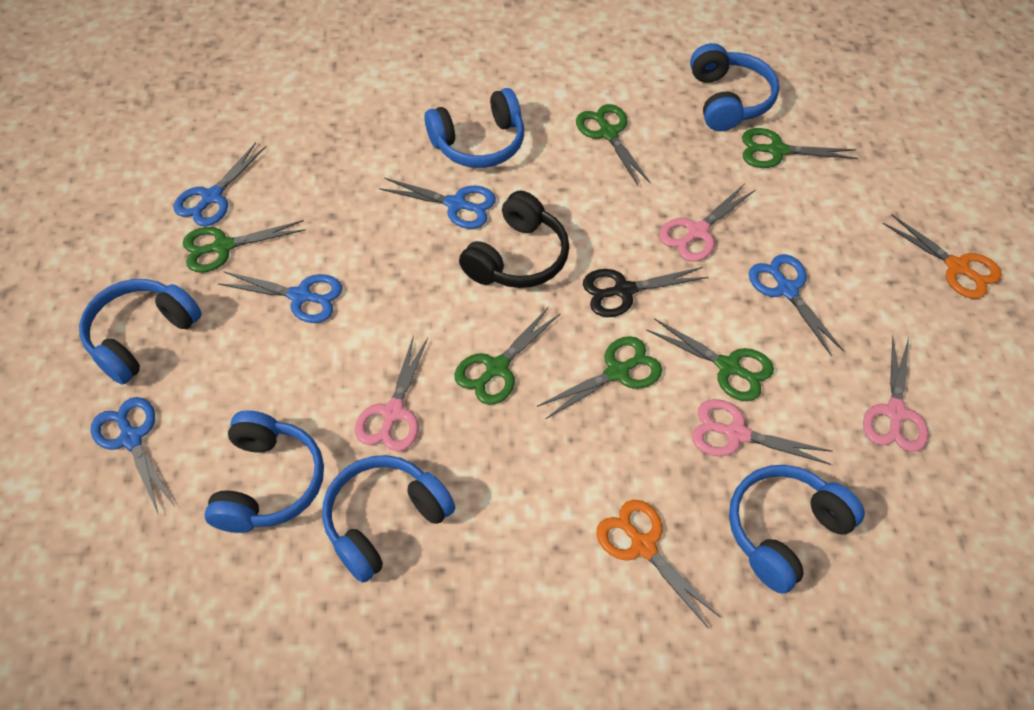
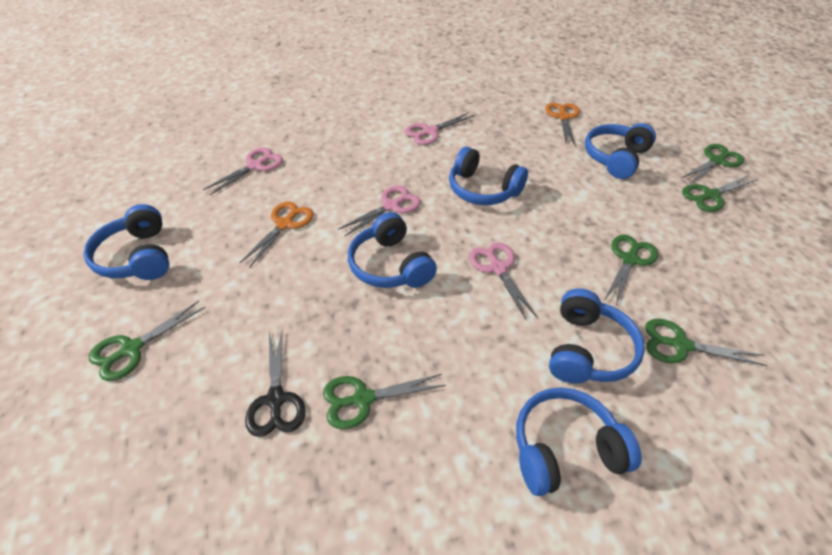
black headphones: [459,191,569,288] = 1 -> none = 0
blue scissors: [91,397,175,515] [173,143,266,227] [217,271,342,323] [379,178,496,229] [749,254,844,357] = 5 -> none = 0

